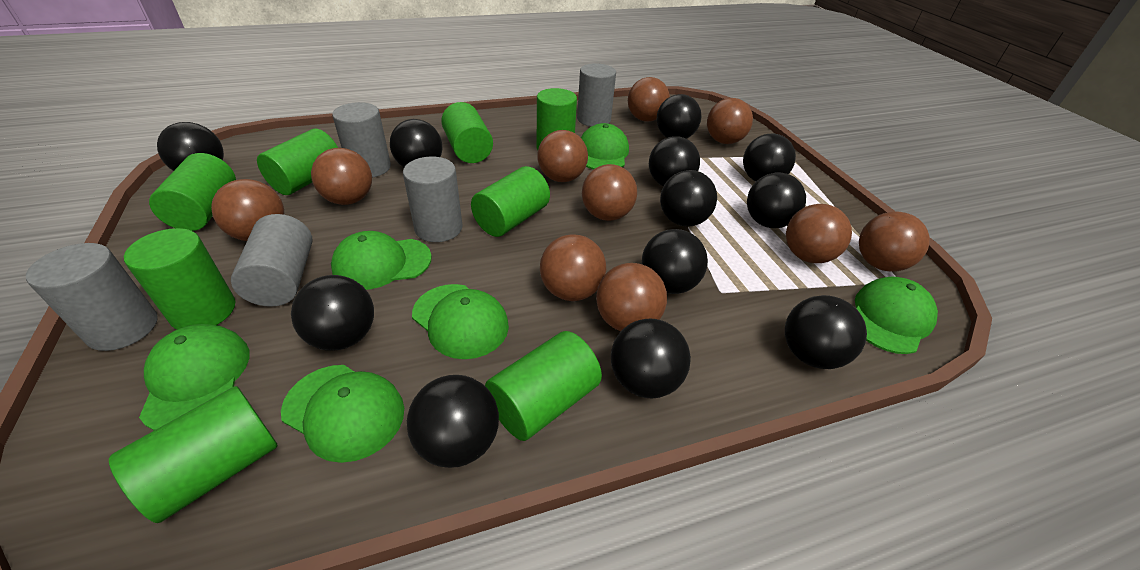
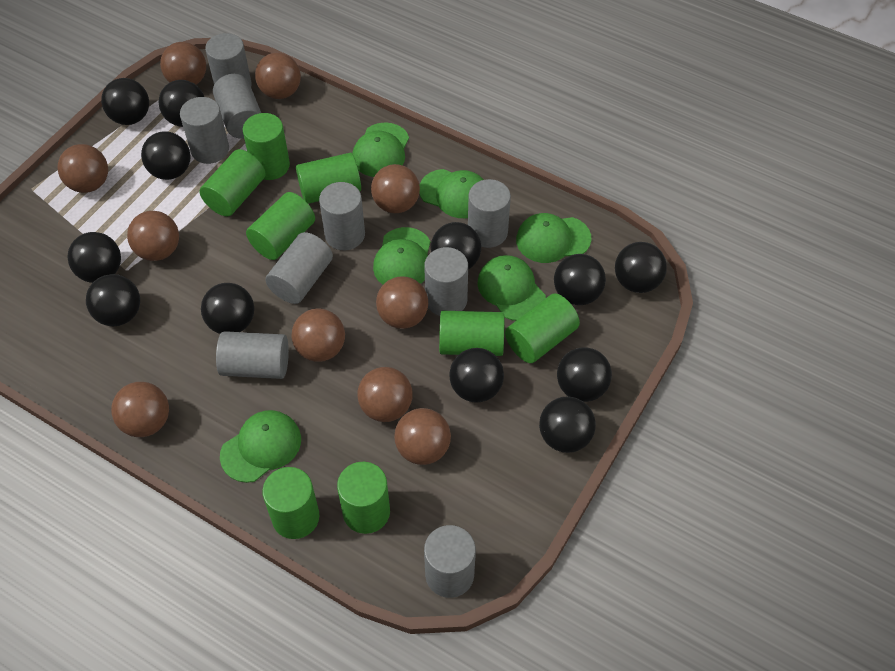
grey cylinder: [26,243,158,351] [231,214,312,307] [332,102,391,177] [403,157,463,242] [577,63,616,126] = 5 -> [180,97,229,164] [205,33,252,86] [213,74,261,139] [216,331,289,379] [265,232,333,304] [319,182,365,250] [424,247,468,316] [424,525,476,598] [468,179,511,248] = 9

